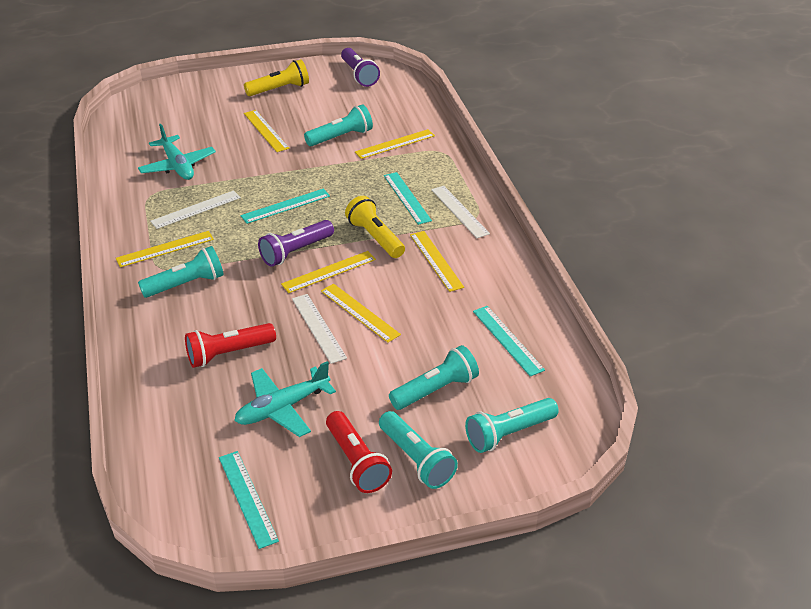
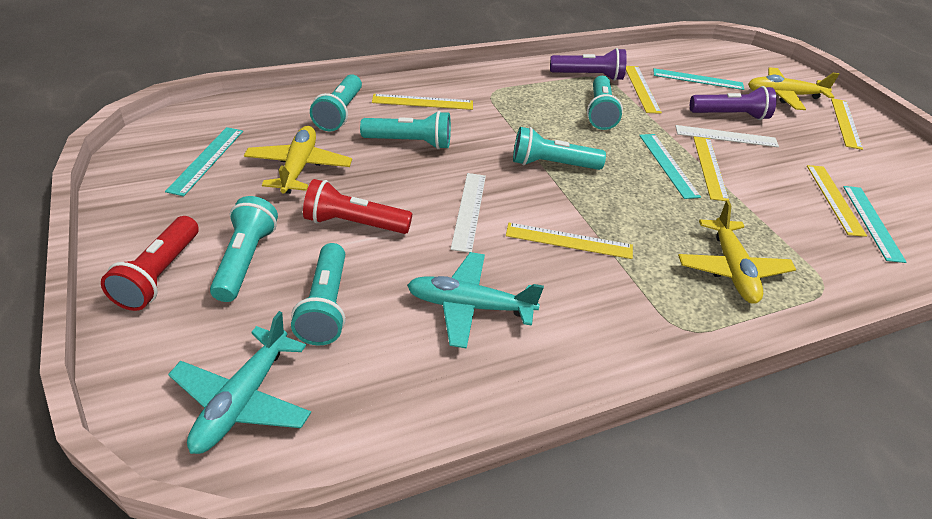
turquoise flashlight: [138,246,224,298] [304,104,373,146] [379,411,458,489] [389,345,479,410] [465,398,559,453] = 5 -> [210,196,278,302] [291,243,345,345] [310,74,362,132] [360,111,451,149] [513,127,606,170] [587,76,623,130] = 6
white ruler: [150,190,241,229] [292,294,347,364] [431,186,490,238] = 3 -> [451,173,486,253] [675,125,779,147] = 2
yellow flashlight: [244,59,309,96] [345,196,405,258] = 2 -> none = 0
yellow plane: none = 0 -> [244,126,352,194] [678,200,796,304] [748,68,839,110] = 3

